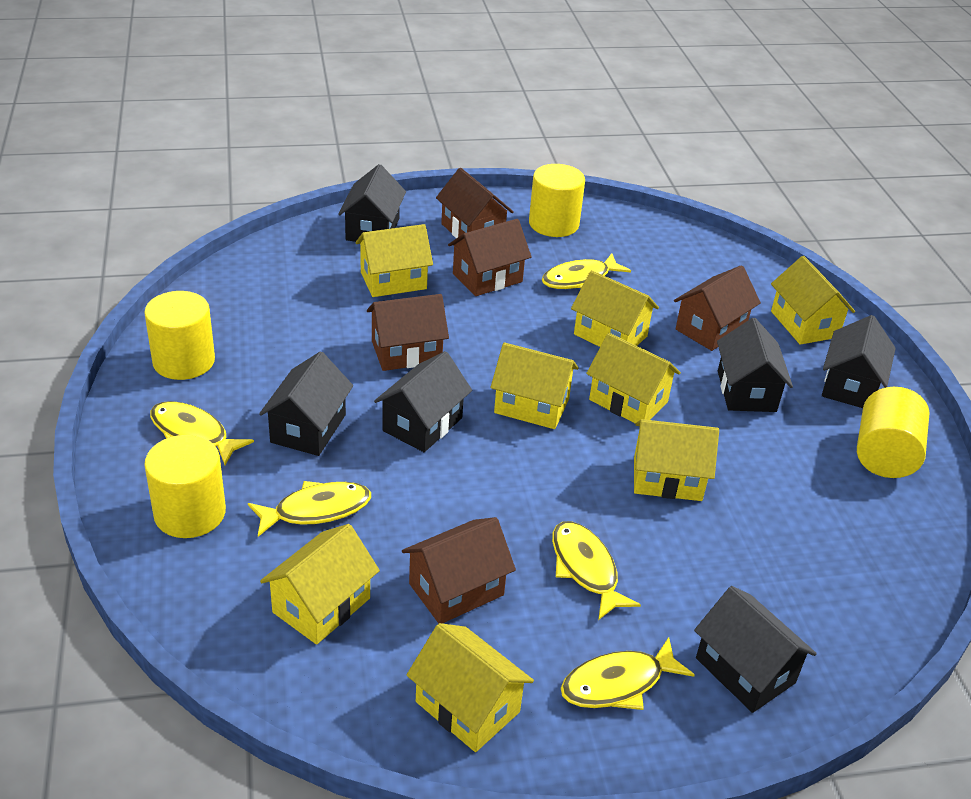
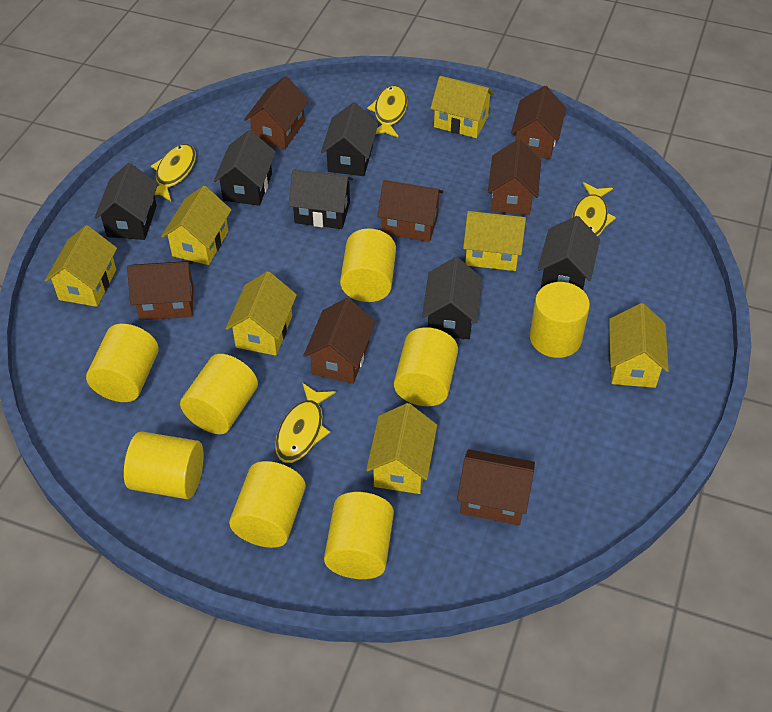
brown house: [367,294,449,371] [402,517,516,624] [436,168,514,238] [448,219,532,296] [674,265,761,351] = 5 -> [127,261,194,320] [244,76,309,149] [303,298,375,384] [377,180,443,242] [457,449,535,525] [488,139,541,215] [511,86,566,159] = 7
yellow cylinder: [144,291,215,380] [144,435,226,538] [529,164,585,237] [857,387,930,478] = 4 -> [86,324,159,402] [124,431,204,499] [180,354,258,434] [229,461,306,548] [324,492,394,579] [340,228,396,302] [394,327,458,406] [530,282,590,358] = 8
yellow fish: [150,401,254,465] [248,481,371,537] [542,253,631,289] [552,521,641,620] [561,637,695,710] = 5 -> [151,144,196,201] [275,383,336,463] [367,85,408,138] [572,182,616,236] = 4
yellow house: [260,524,380,644] [356,224,433,297] [406,623,534,752] [491,343,579,429] [571,270,659,347] [586,333,681,424] [634,419,719,501] [771,256,855,345] = 8 -> [45,225,117,307] [161,186,231,265] [225,271,297,356] [366,403,437,494] [430,76,494,138] [463,211,526,271] [609,303,669,388] = 7

